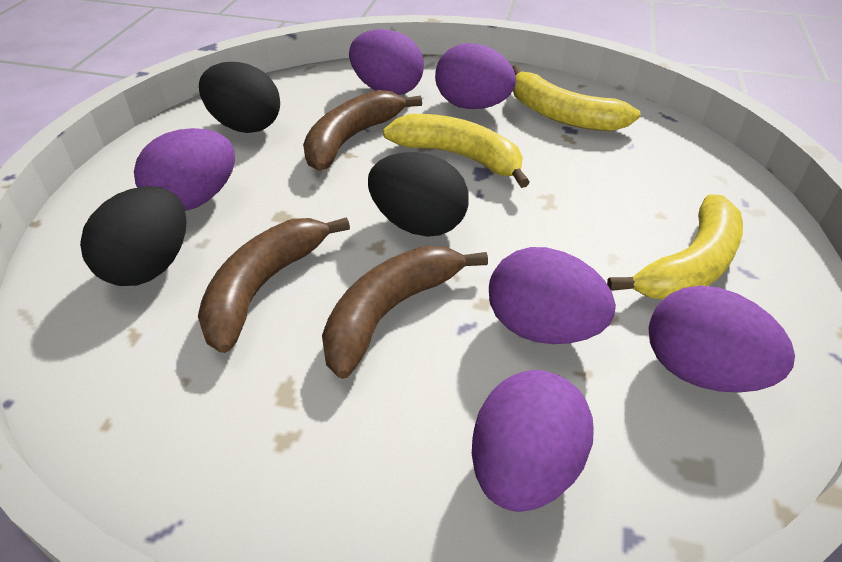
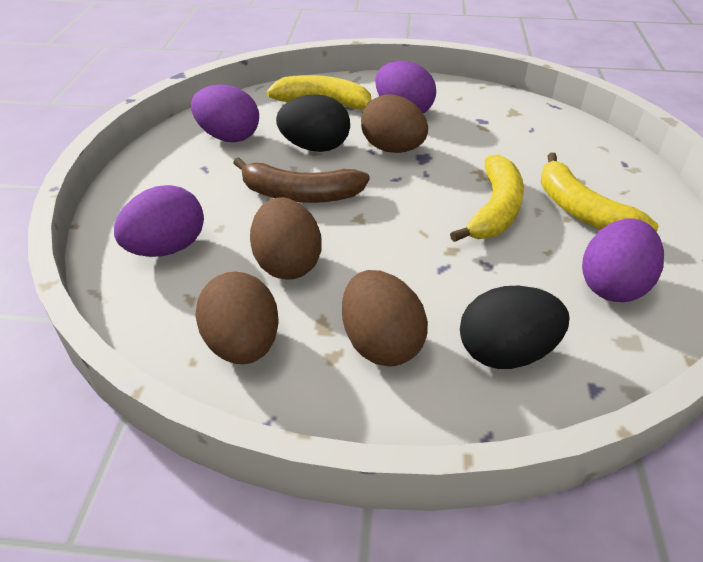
black egg: [80,186,187,286] [199,62,280,133] [368,152,469,237] = 3 -> [276,94,350,152] [460,286,569,369] = 2
brown banana: [198,217,350,353] [303,90,422,171] [322,246,488,379] = 3 -> [233,157,370,203] = 1
brown egg: none = 0 -> [195,271,279,364] [250,197,321,280] [342,270,428,367] [361,95,428,153] = 4
purple egg: [134,128,235,211] [349,29,424,95] [435,43,516,109] [472,370,594,512] [489,247,616,344] [649,286,795,393] = 6 -> [114,185,204,257] [191,85,259,142] [375,61,436,113] [582,219,664,302] = 4

